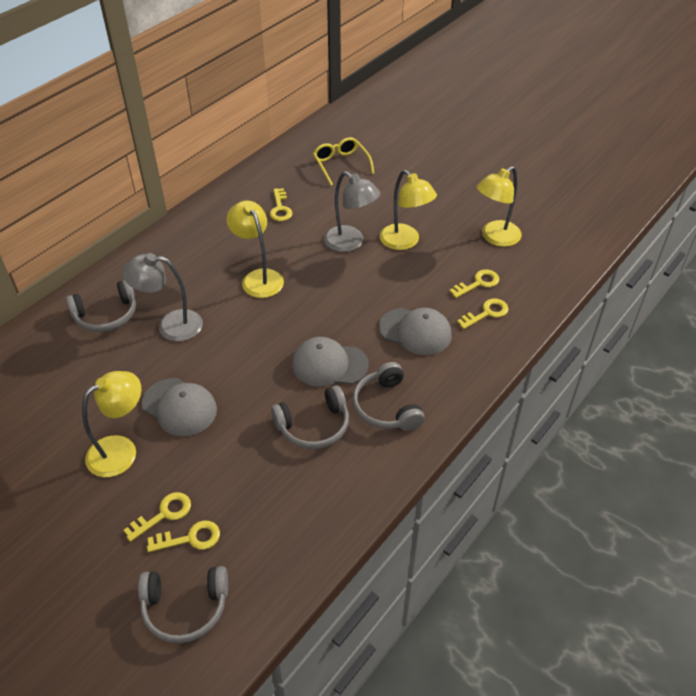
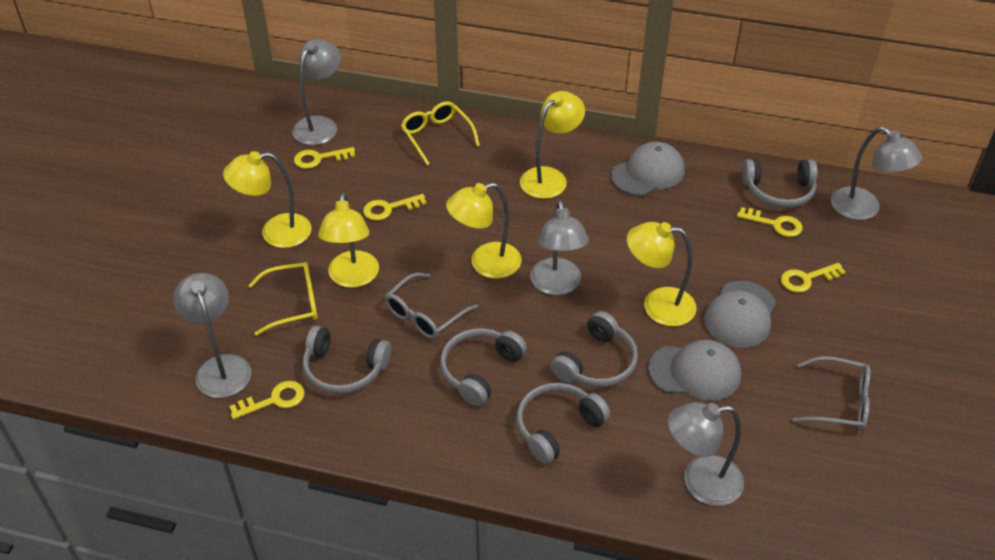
grey glasses: none = 0 -> [385,273,478,339] [792,356,871,431] = 2
grey headphones: [66,280,136,332] [138,566,228,643] [271,385,349,449] [352,362,425,431] = 4 -> [303,326,391,394] [440,328,527,406] [517,383,610,464] [551,311,638,387] [742,159,818,208] = 5
grey lamp: [122,253,203,342] [324,171,380,252] = 2 -> [173,273,251,398] [292,39,341,145] [530,200,589,295] [668,402,744,506] [831,127,922,220] = 5
yellow glasses: [313,137,375,186] = 1 -> [248,262,318,336] [401,101,480,165] = 2
yellow lamp: [82,371,141,477] [226,201,284,298] [380,170,437,250] [477,166,522,247] = 4 -> [223,151,311,248] [318,192,379,288] [446,182,522,279] [520,91,585,199] [627,222,697,326] = 5

